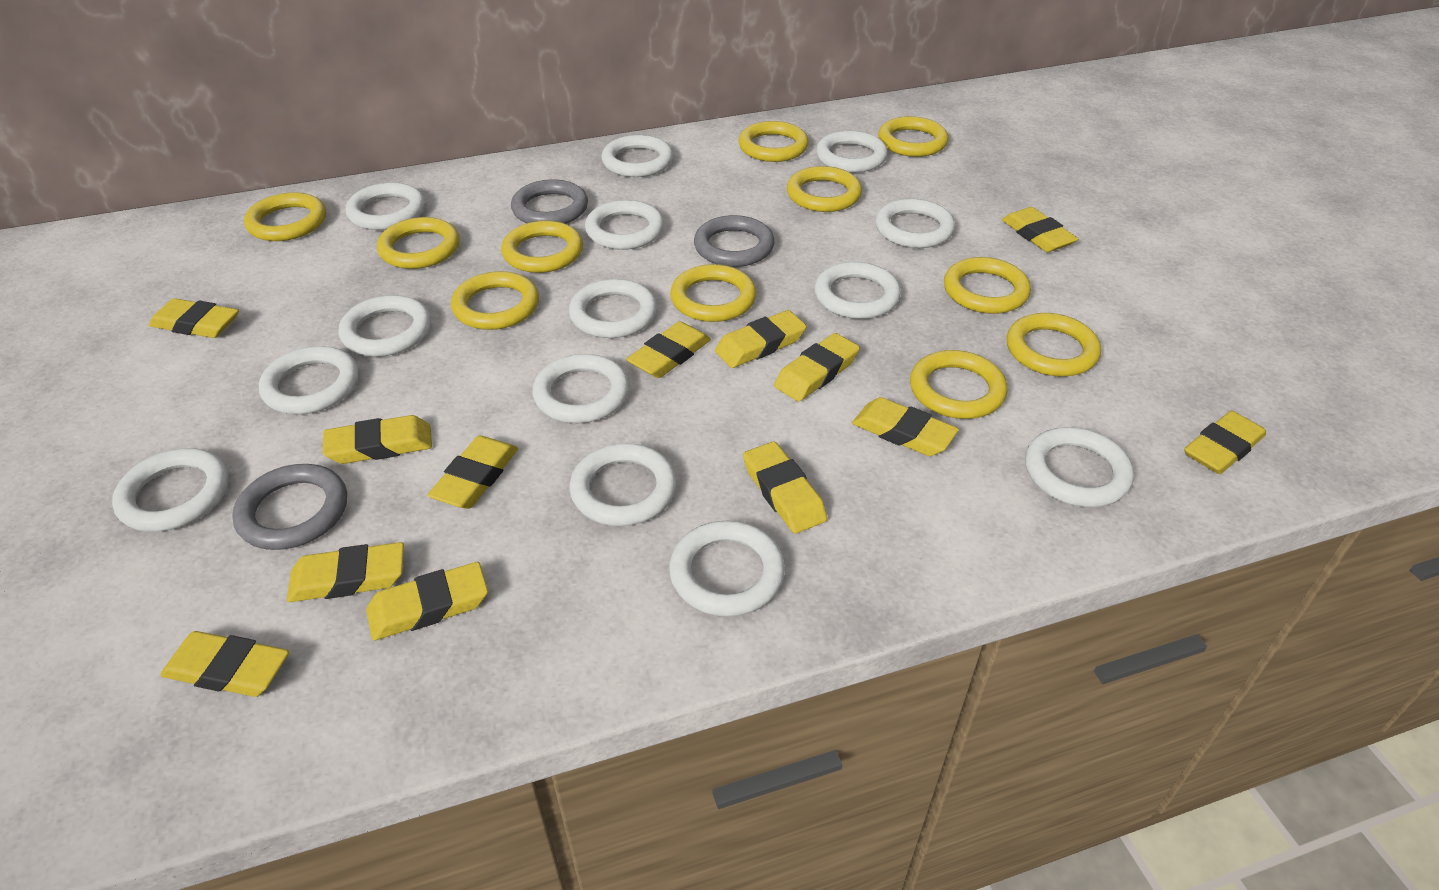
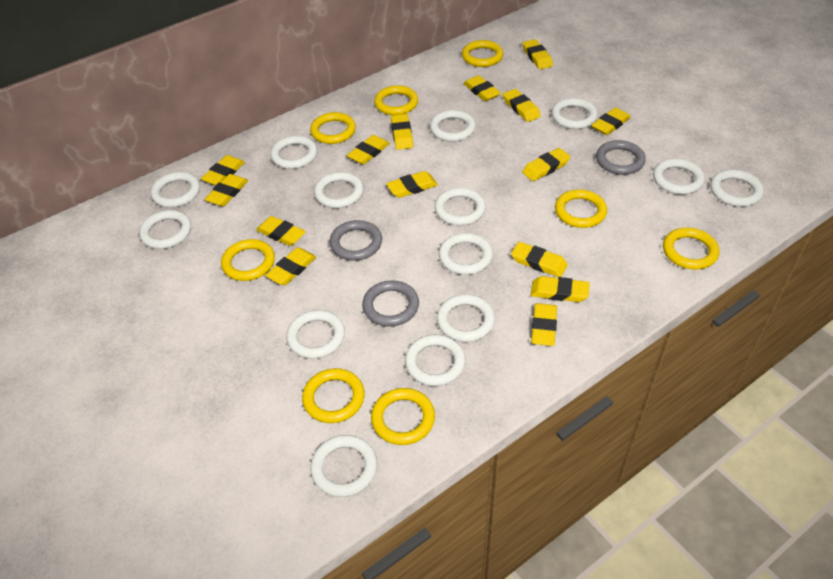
yellow eraser: [149,298,239,338] [160,631,289,697] [287,542,404,602] [323,415,432,464] [366,562,488,641] [428,436,518,509] [626,321,711,378] [715,310,807,368] [743,441,827,534] [774,333,860,401] [852,397,959,456] [1002,207,1078,252] [1184,411,1266,474] = 13 -> [201,155,245,185] [204,174,248,206] [256,216,306,246] [265,248,316,285] [347,135,390,164] [386,171,438,198] [391,114,413,150] [463,75,501,101] [503,89,541,122] [511,242,568,277] [522,39,553,69] [522,148,570,181] [531,276,590,302] [531,303,557,346] [591,108,631,135] = 15
yellow ring: [244,192,326,241] [377,217,460,269] [451,271,539,330] [501,221,583,273] [670,264,756,322] [739,121,809,162] [787,166,862,212] [878,116,948,157] [910,350,1007,419] [944,257,1031,314] [1007,313,1101,377] = 11 -> [221,239,275,281] [302,368,365,423] [310,112,356,144] [371,388,435,445] [374,85,418,115] [462,40,503,67] [555,189,607,228] [663,228,719,270] = 8

